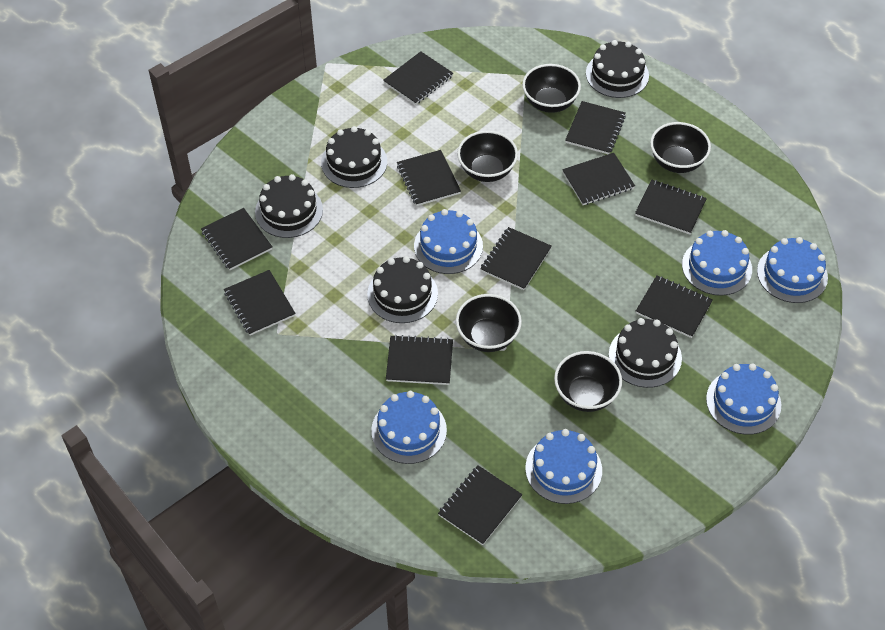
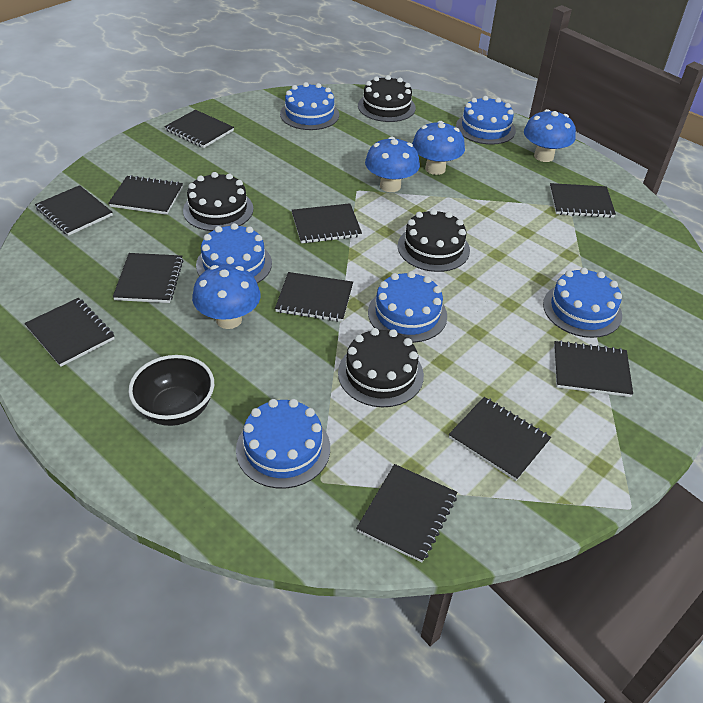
black bowl: [456,294,522,352] [457,131,518,182] [522,64,581,113] [554,351,622,412] [650,122,711,173] = 5 -> [128,355,214,426] = 1
black cake: [255,174,323,238] [321,126,387,188] [367,256,438,323] [586,40,649,98] [609,318,682,388] = 5 -> [183,172,253,231] [338,328,424,407] [358,75,416,122] [398,209,470,272] = 4
blue mushroom: none = 0 -> [192,265,261,329] [365,137,420,192] [412,121,465,175] [524,109,576,162] = 4

